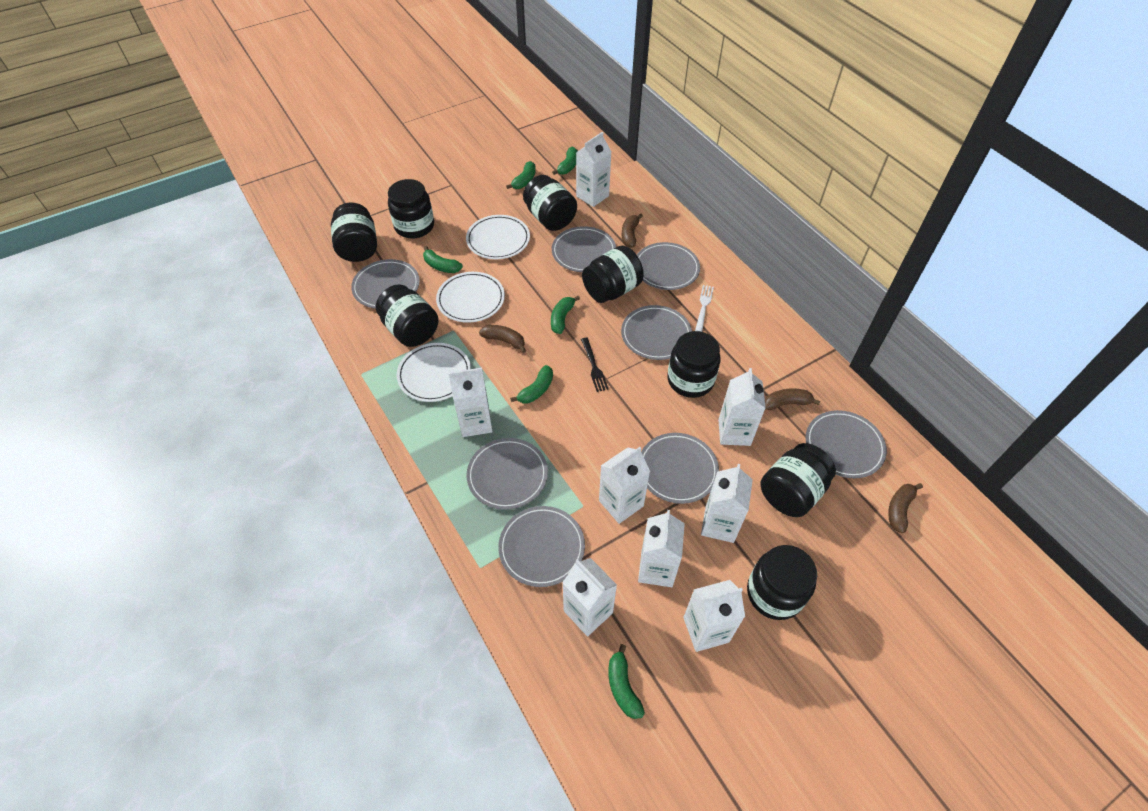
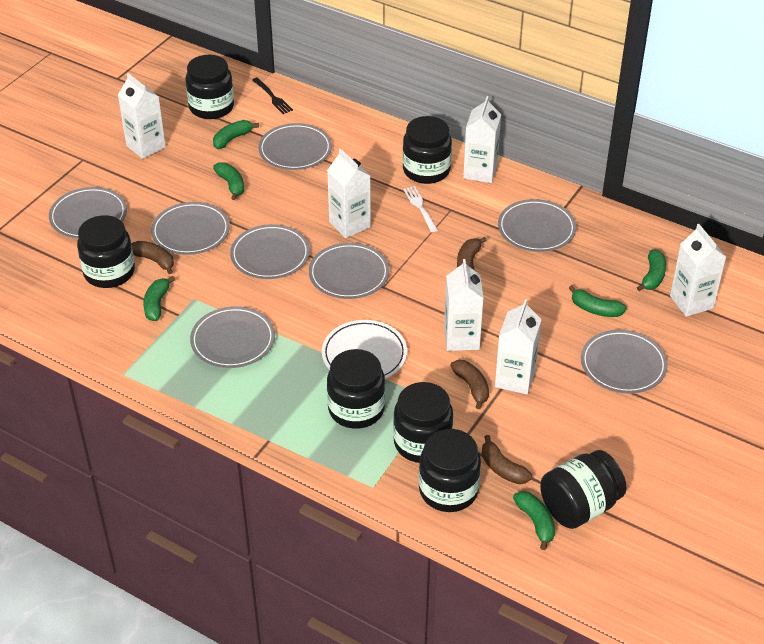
black jar: [331,203,377,262] [376,284,439,347] [388,179,434,238] [523,175,577,231] [582,246,644,303] [667,331,721,398] [747,545,817,620] [760,443,836,517] = 8 -> [77,215,135,288] [185,55,234,119] [327,349,385,429] [393,382,453,463] [403,116,452,184] [419,429,481,512] [540,450,627,529] = 7
white carton: [449,368,493,437] [562,558,617,637] [576,132,611,207] [599,447,650,524] [638,510,685,587] [683,580,745,652] [701,464,753,543] [718,368,766,446] = 8 -> [118,73,166,159] [327,148,371,238] [444,259,484,351] [463,96,501,183] [495,299,542,395] [670,224,726,317] = 6
white plate: [397,343,471,402] [436,272,505,323] [466,215,530,259] = 3 -> [322,320,407,379] = 1

